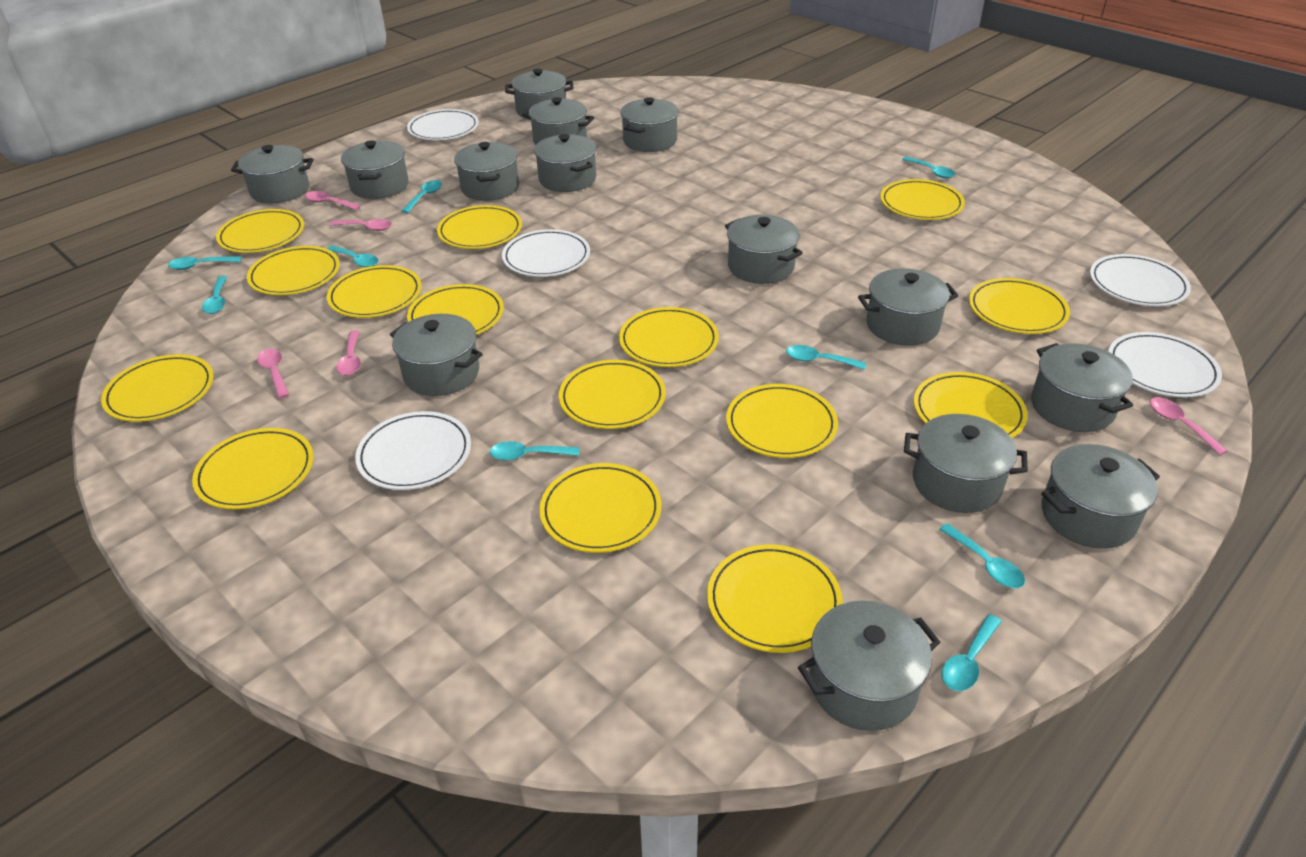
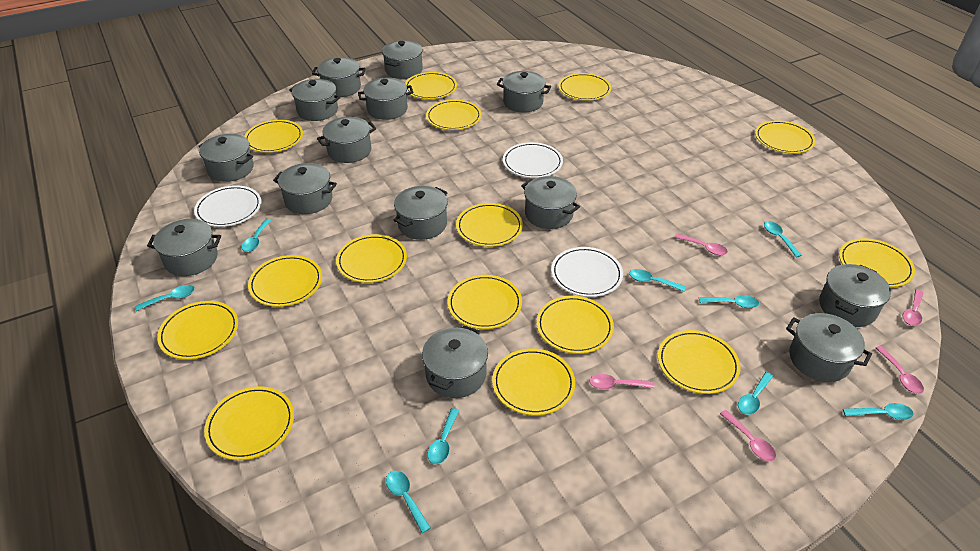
white plate: [355,411,471,490] [407,109,479,140] [502,229,590,277] [1090,254,1191,306] [1108,332,1222,397] = 5 -> [194,185,261,227] [503,142,563,178] [551,247,623,297] = 3

